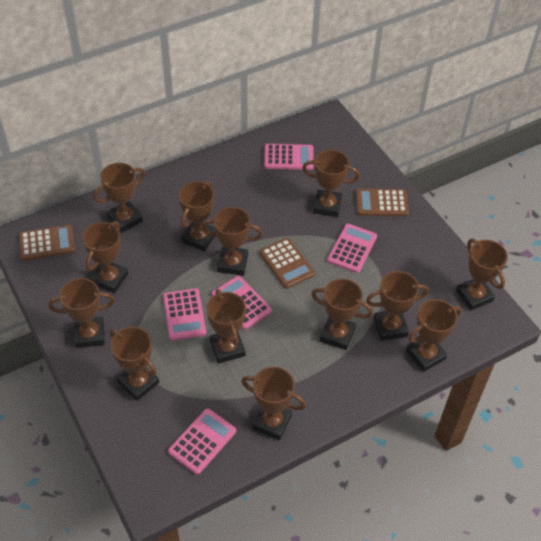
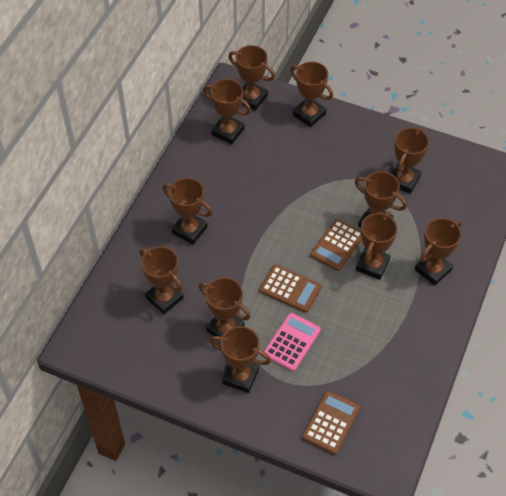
brown trophy: [48,278,115,348] [82,221,128,293] [93,163,145,233] [110,327,159,401] [178,181,215,251] [202,207,263,275] [206,289,246,364] [241,367,306,440] [302,150,360,217] [311,278,373,350] [366,271,429,341] [406,299,462,372] [456,238,508,310] = 13 -> [140,246,184,314] [163,178,212,245] [199,277,251,336] [203,79,251,144] [210,326,271,393] [228,45,275,110] [290,61,333,127] [355,171,407,228] [356,211,397,280] [392,127,429,194] [415,218,462,286] = 11
pink calculator: [163,288,206,340] [168,408,236,475] [212,276,272,330] [264,144,314,170] [327,224,377,273] = 5 -> [264,313,321,371] = 1

